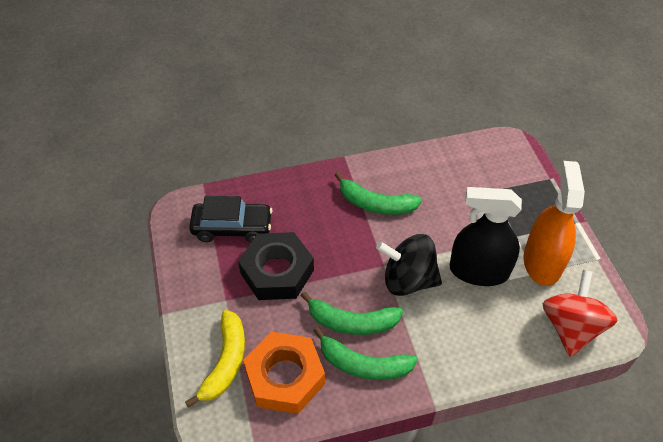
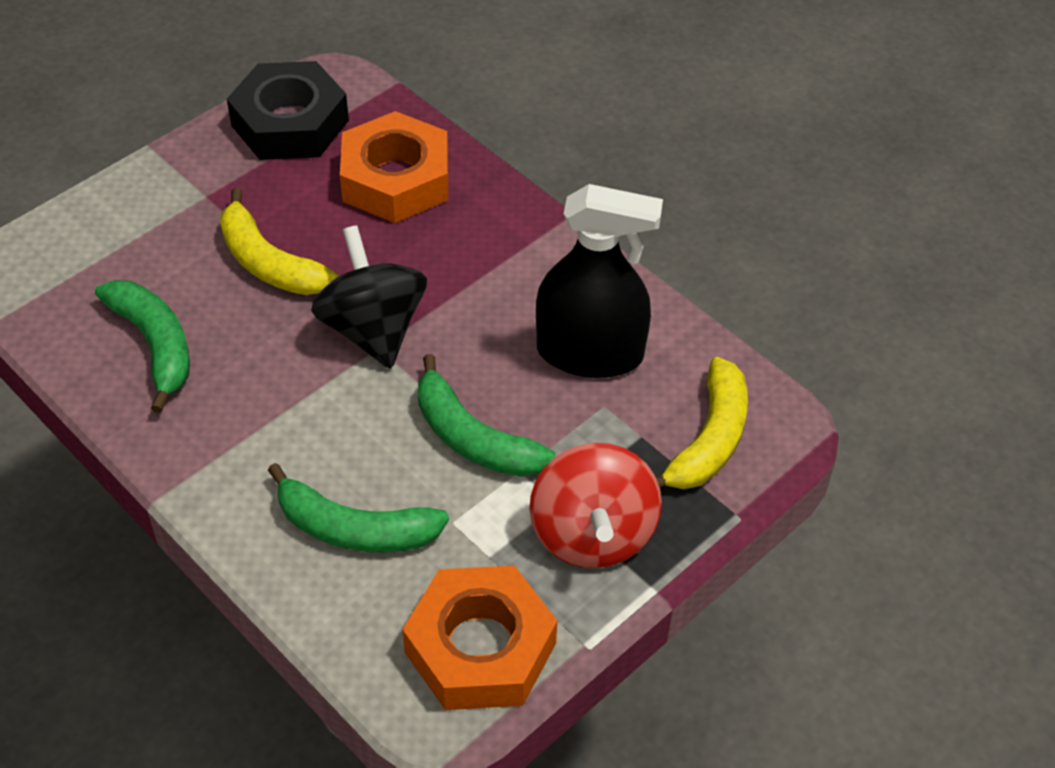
black car: [189,196,273,242] = 1 -> none = 0
orange nut: [243,332,325,414] = 1 -> [340,111,448,223] [402,565,557,710] = 2
orange spray bottle: [524,161,585,286] = 1 -> none = 0
yellow banana: [185,310,245,408] = 1 -> [220,188,338,295] [656,357,748,489] = 2

